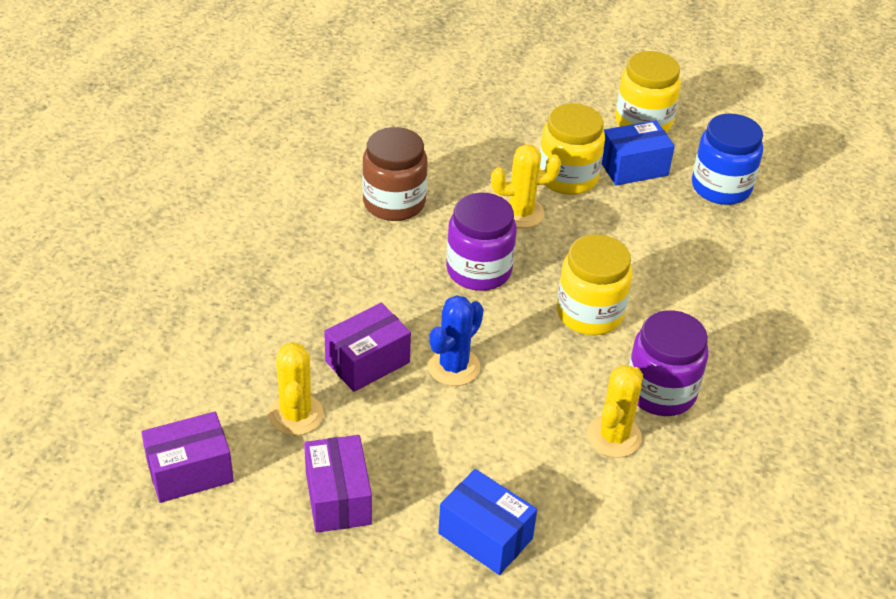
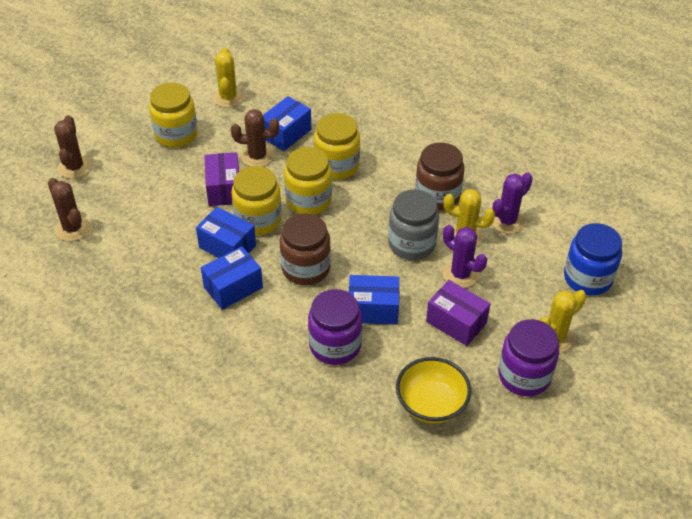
blue box: [438,469,537,575] [602,120,675,185] = 2 -> [196,207,256,258] [201,246,263,310] [263,96,311,151] [349,275,400,325] = 4
blue cactus: [428,295,484,386] = 1 -> none = 0
brown cactus: none = 0 -> [48,178,91,241] [54,115,91,179] [231,109,279,167] = 3
brown jar: [362,127,427,221] = 1 -> [280,213,331,285] [415,143,465,211] = 2
grey jar: none = 0 -> [388,189,439,260] = 1
purple box: [141,412,234,503] [304,435,372,533] [324,303,411,392] = 3 -> [204,152,239,206] [426,280,490,346] = 2
purple cactus: none = 0 -> [443,225,487,288] [492,172,533,234] = 2
yellow bowl: none = 0 -> [396,357,471,424] = 1
yellow jar: [540,103,605,195] [557,234,632,335] [615,51,681,133] = 3 -> [149,83,198,148] [232,166,282,235] [284,147,332,215] [314,113,360,180] = 4

